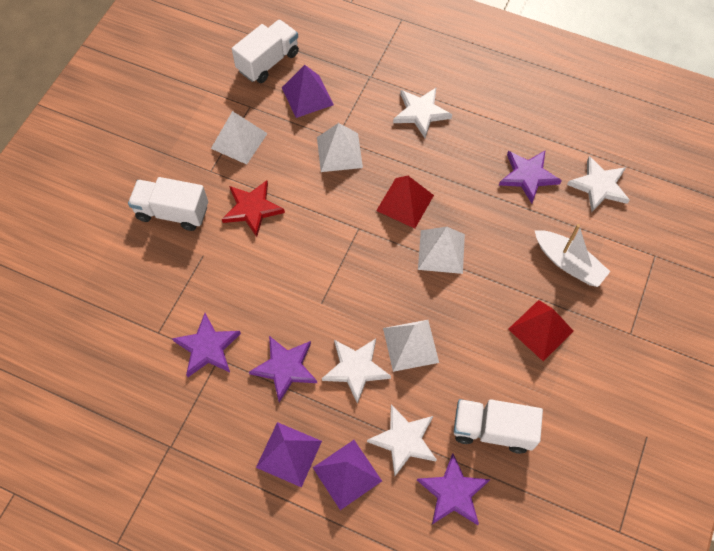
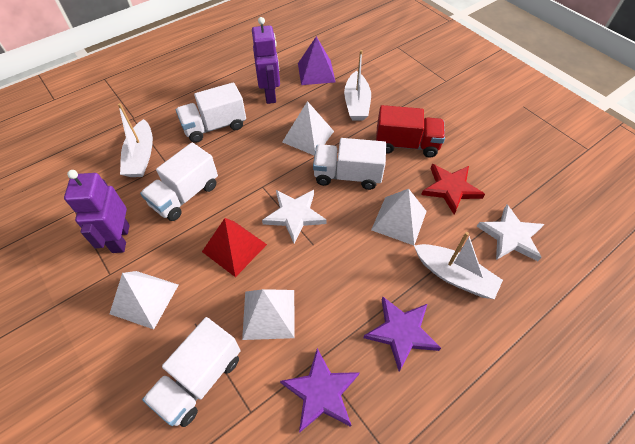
purple pyramid: [256,422,322,488] [282,65,334,118] [312,440,382,510] = 3 -> [298,36,336,85] = 1
purple robot: none = 0 -> [64,170,130,253] [252,17,280,104] = 2
purple star: [172,313,241,377] [249,336,317,402] [417,453,491,525] [499,150,562,204] = 4 -> [280,348,360,433] [363,297,441,372] = 2
red pyramid: [376,176,434,229] [508,300,574,361] = 2 -> [202,218,267,277] = 1
red truck: none = 0 -> [376,105,445,158] = 1
white boat: [535,224,610,287] = 1 -> [118,103,153,177] [344,50,371,121] [414,232,503,299] = 3
white star: [322,339,391,404] [367,404,437,476] [393,87,452,138] [567,156,629,212] = 4 -> [262,190,327,243] [477,205,544,261] = 2
white truck: [128,177,208,231] [232,20,299,83] [453,399,543,454] = 3 -> [140,142,218,221] [142,317,241,427] [176,82,246,143] [313,138,386,190] = 4

